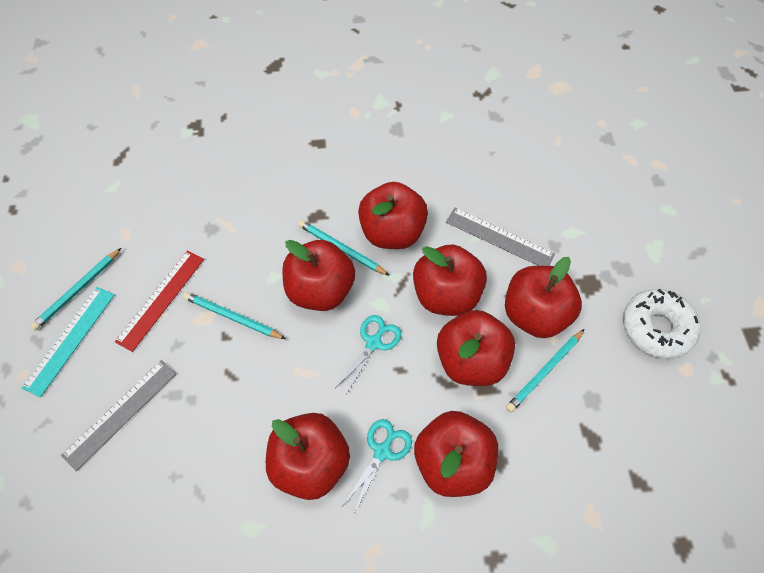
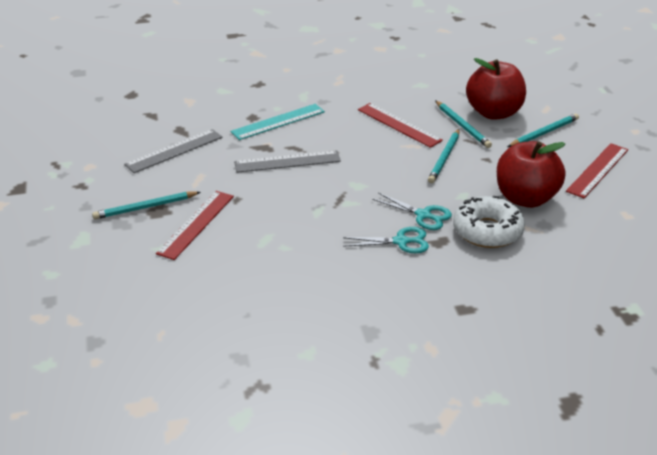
red apple: [266,413,350,500] [282,240,355,311] [358,182,428,249] [413,245,487,316] [414,411,498,497] [437,310,515,386] [505,257,582,338] = 7 -> [466,58,526,120] [497,141,566,208] = 2
red ruler: [115,250,204,352] = 1 -> [156,191,234,260] [358,103,443,148] [566,143,628,198] = 3

